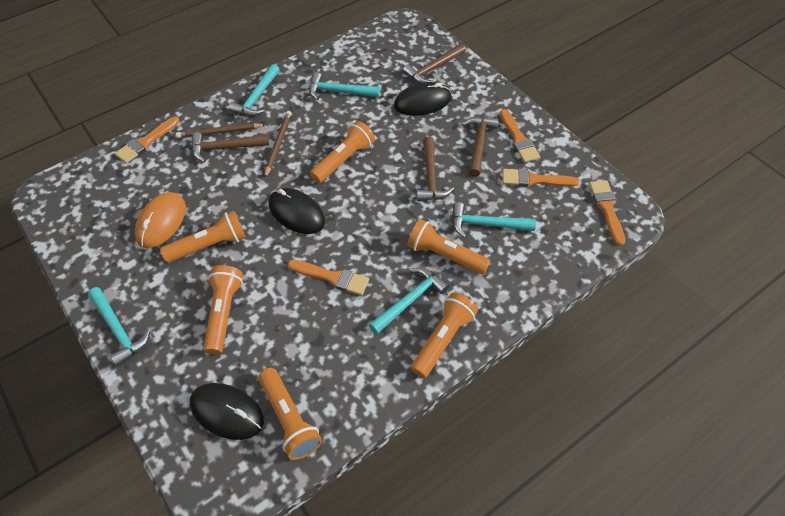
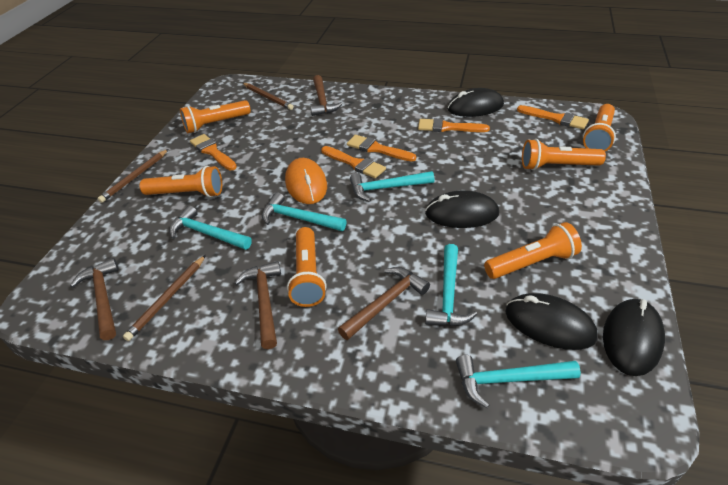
black mouse: [190,383,264,440] [268,188,325,234] [394,82,452,116] = 3 -> [425,191,499,228] [447,88,504,117] [505,293,598,350] [603,299,665,376] = 4
brown pencil: [176,123,266,138] [264,111,292,178] = 2 -> [98,149,168,203] [123,255,206,341] [243,83,294,110] = 3

